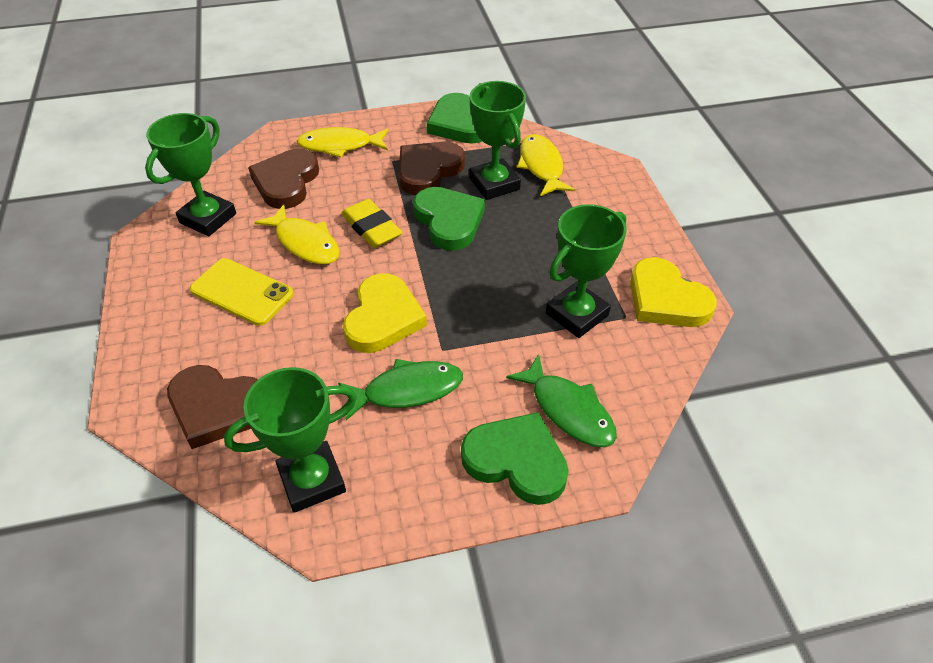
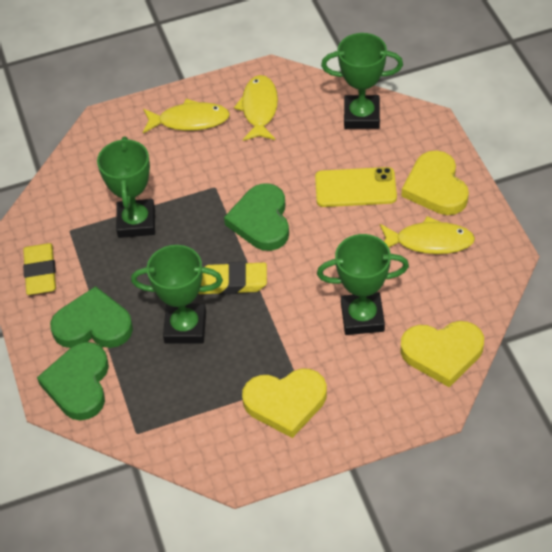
brown heart: [167,365,258,449] [248,149,319,209] [399,142,465,195] = 3 -> none = 0
green fish: [338,359,463,421] [506,354,617,447] = 2 -> none = 0
yellow eraser: [341,199,402,248] = 1 -> [23,243,56,295] [198,262,267,295] = 2
yellow heart: [343,273,427,353] [630,257,717,327] = 2 -> [242,368,327,438] [400,321,484,387] [402,150,469,215] = 3

